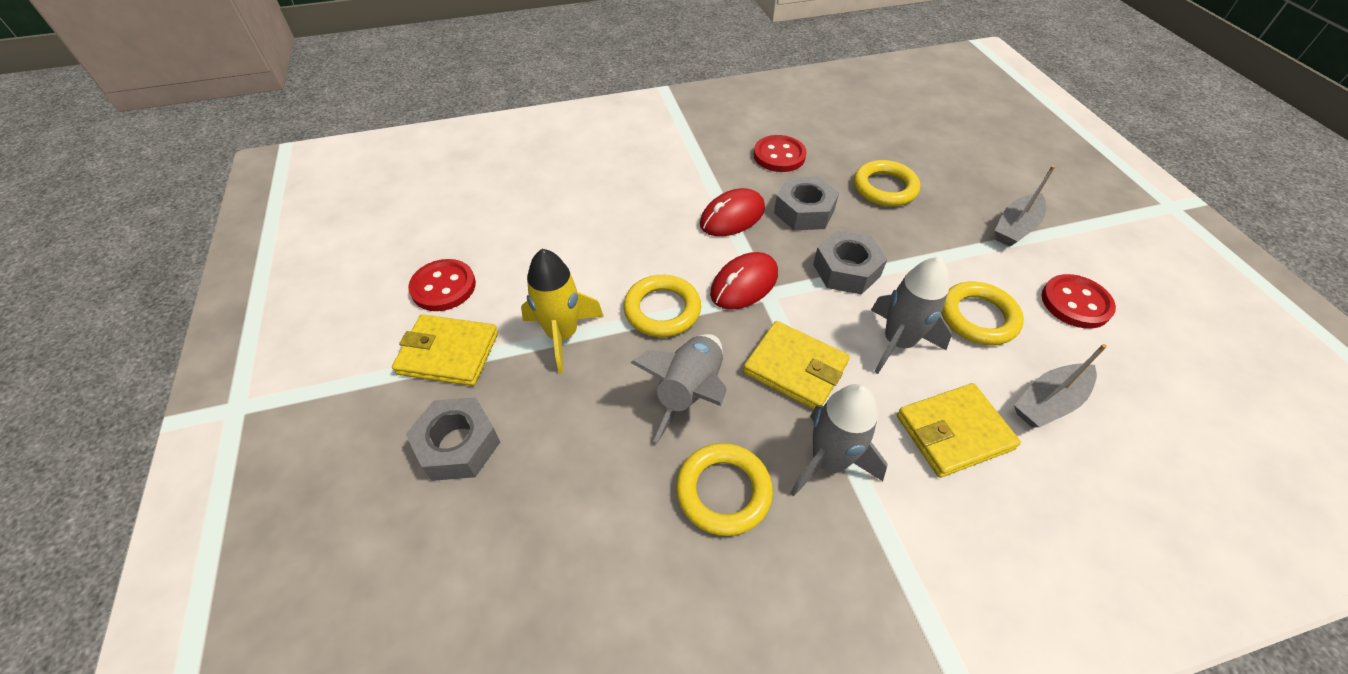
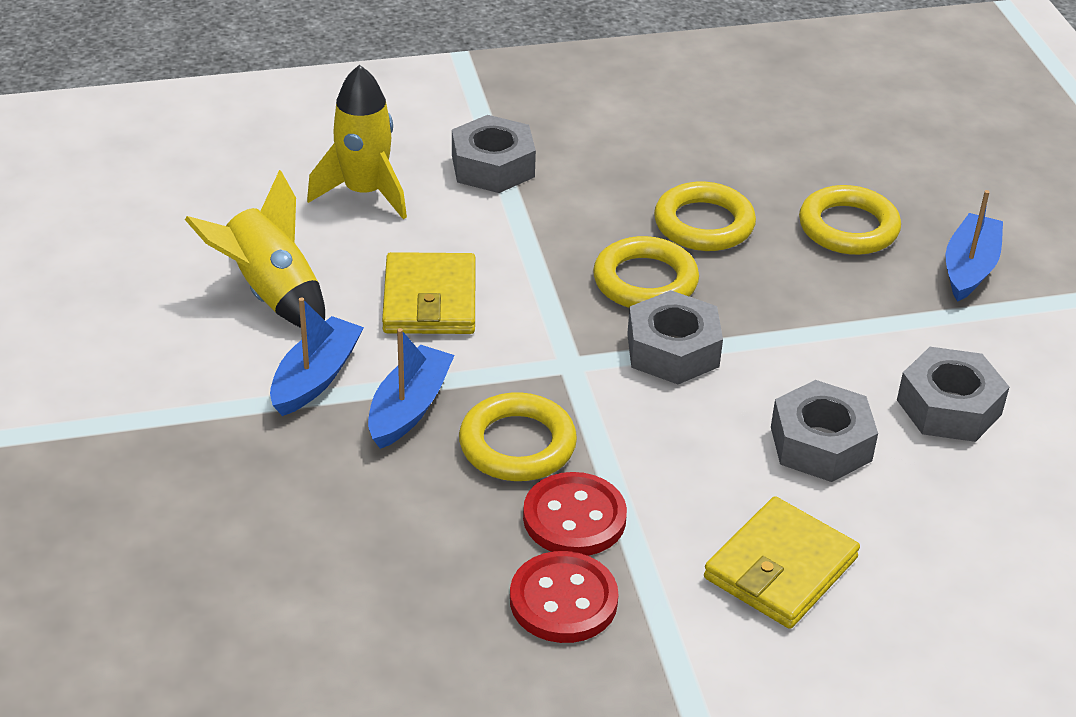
blue boat: none = 0 -> [270,297,364,416] [368,328,455,449] [946,190,1003,302] = 3
grey boat: [995,165,1055,247] [1014,344,1107,427] = 2 -> none = 0
grey nut: [406,397,500,481] [774,176,839,230] [813,230,887,295] = 3 -> [452,115,536,193] [627,290,723,384] [771,380,878,482] [897,347,1009,442] = 4
grey rocket: [630,334,727,443] [790,384,888,497] [871,257,952,374] = 3 -> none = 0
red button: [408,259,476,311] [754,135,807,172] [1041,274,1116,328] = 3 -> [510,551,618,643] [523,472,627,556] = 2
red mouse: [700,188,765,236] [710,252,778,310] = 2 -> none = 0
yellow rocket: [521,249,604,373] = 1 -> [185,170,325,328] [307,65,407,219] = 2
yellow wallet: [392,314,498,386] [743,321,850,410] [897,383,1021,478] = 3 -> [382,252,476,334] [704,496,860,629] = 2

